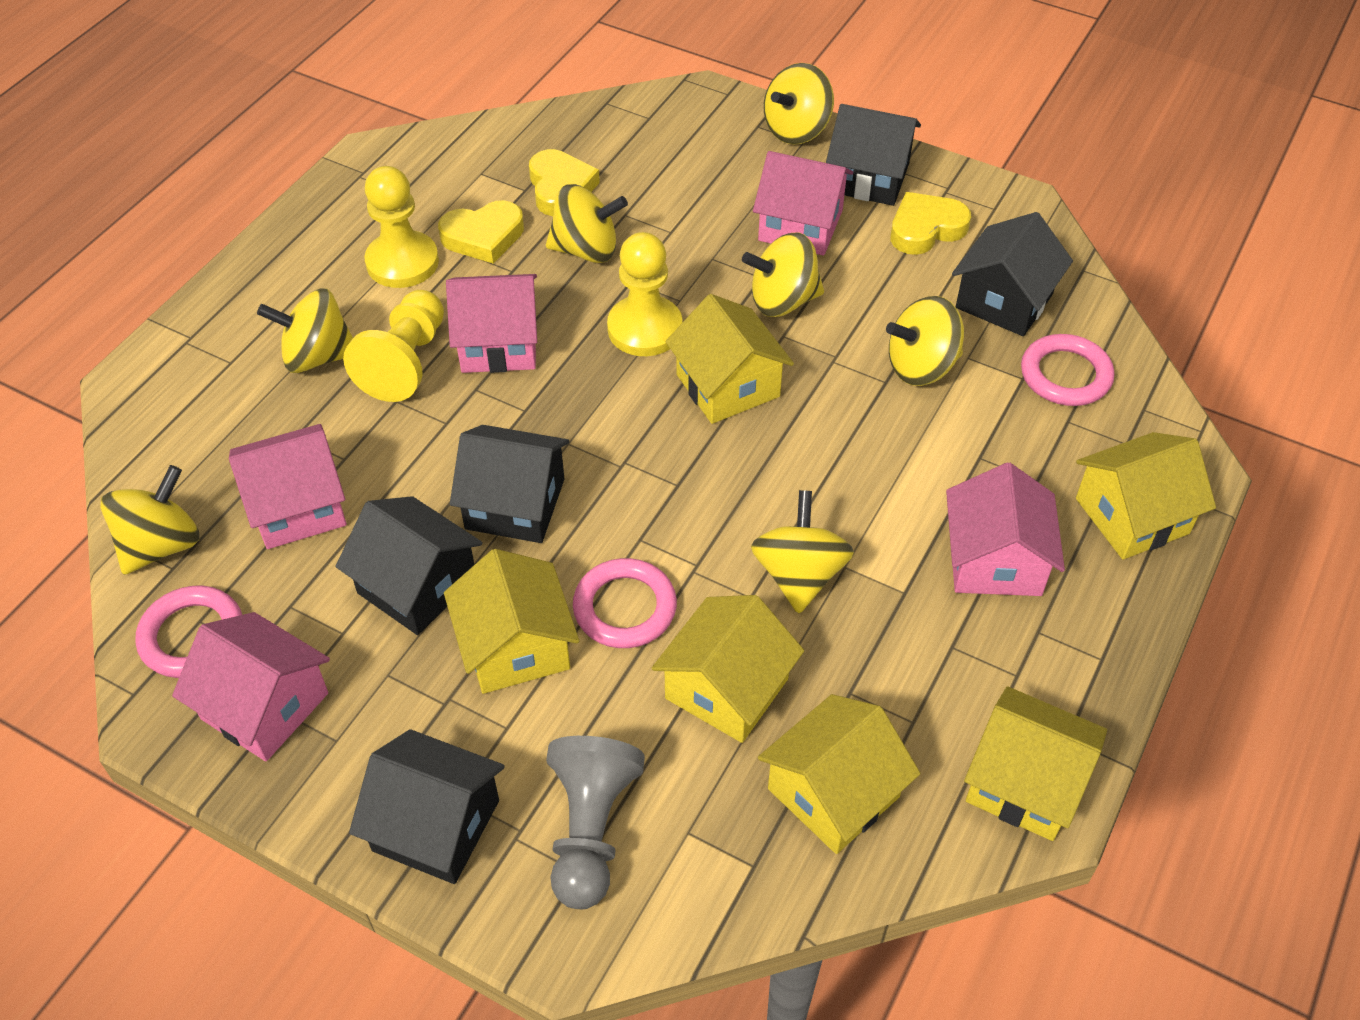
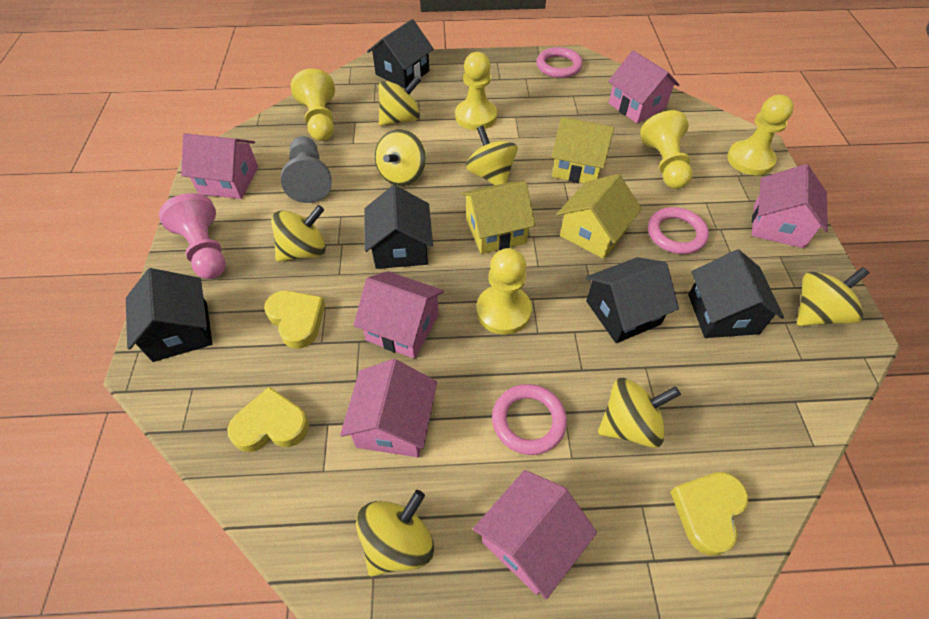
pink house: [172,612,330,761] [229,424,347,549] [446,274,537,373] [753,151,853,255] [946,462,1065,596] = 5 -> [181,133,258,199] [340,359,437,457] [353,271,444,359] [473,470,597,599] [608,51,680,123] [752,164,828,248] = 6
pink pawn: none = 0 -> [159,193,226,279] = 1
yellow house: [444,549,579,694] [652,595,804,743] [666,294,794,424] [758,694,920,854] [964,686,1107,841] [1076,432,1216,560] = 6 -> [461,181,535,254] [551,117,614,183] [557,174,642,259] = 3
yellow pawn: [343,290,444,402] [365,166,439,288] [607,232,683,356] = 3 -> [291,69,335,141] [455,52,497,130] [476,248,532,335] [640,110,692,189] [727,95,794,175] = 5

